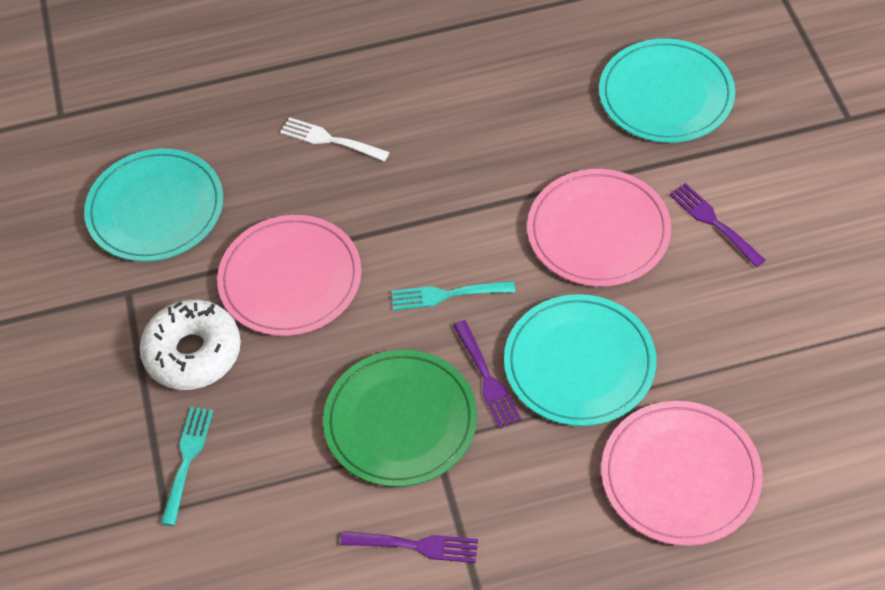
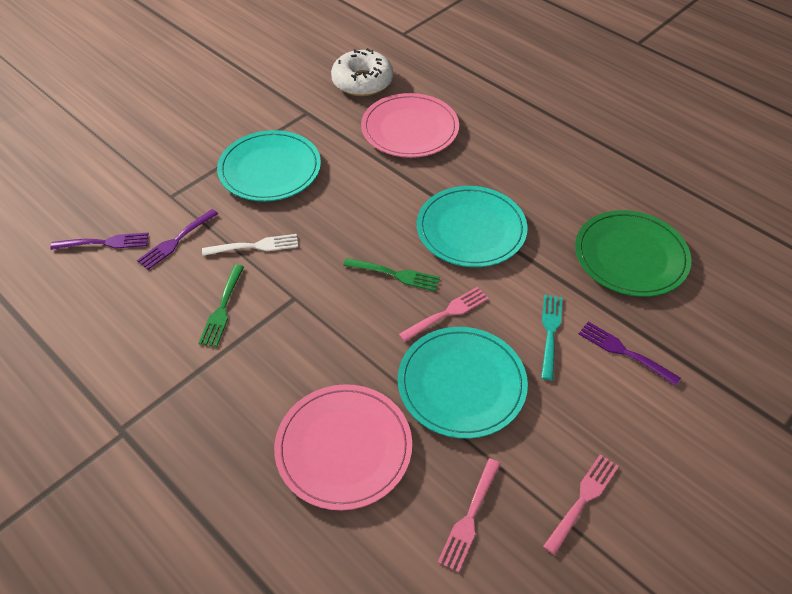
green fork: none = 0 -> [199,265,244,347] [343,258,440,291] = 2
pink fork: none = 0 -> [399,287,489,342] [438,458,501,572] [543,454,619,555] = 3
pink plate: [217,215,362,336] [527,169,671,286] [601,401,763,546] = 3 -> [274,384,412,510] [361,93,459,158] = 2
turquoise fork: [160,407,213,526] [392,281,515,310] = 2 -> [541,294,563,380] = 1

